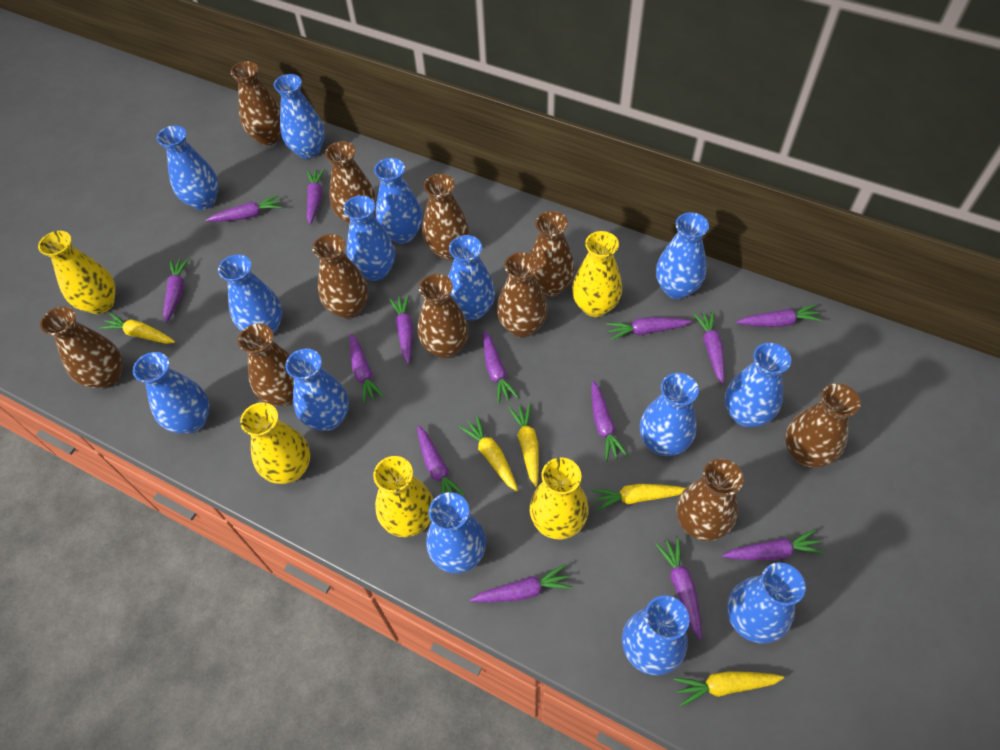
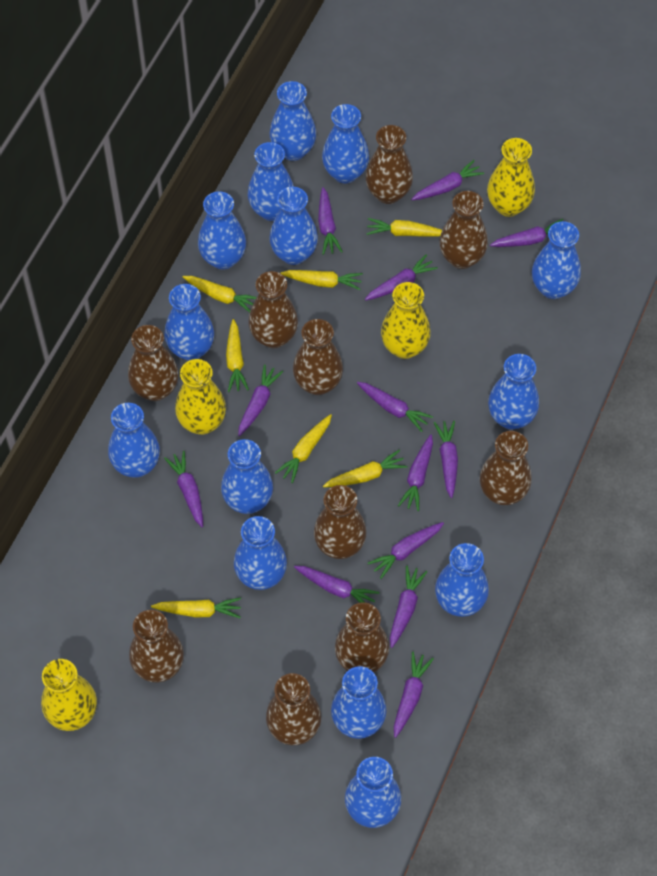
brown vase: [40,306,122,389] [230,61,281,145] [238,324,294,406] [312,234,368,319] [325,141,376,224] [417,274,469,359] [422,174,469,260] [497,252,547,338] [530,211,575,297] [677,459,744,541] [785,383,861,467] = 11 -> [128,325,179,401] [129,610,184,682] [248,271,298,348] [266,673,321,745] [293,319,343,395] [314,485,367,559] [335,602,389,672] [366,125,413,204] [439,191,488,269] [480,431,532,505] = 10
purple carrot: [163,258,189,323] [206,195,282,222] [307,169,325,224] [349,333,384,405] [389,295,413,365] [417,425,466,497] [470,564,572,602] [483,331,519,404] [591,381,628,461] [606,317,692,340] [655,538,702,640] [693,311,725,384] [722,529,824,560] [736,304,823,327] = 14 -> [164,451,203,527] [238,364,283,436] [294,566,379,603] [318,187,343,255] [357,382,433,432] [365,255,438,301] [368,522,444,579] [390,565,427,648] [394,652,434,738] [398,434,433,511] [411,160,484,200] [434,421,458,498] [490,219,563,247] = 13
yellow carrot: [99,313,175,344] [459,416,518,492] [509,403,539,487] [591,484,685,511] [674,671,784,706] = 5 -> [151,597,241,618] [183,276,257,312] [226,319,249,392] [275,414,332,483] [280,270,363,290] [323,450,408,487] [366,218,442,237] = 7
yellow vase: [38,231,115,314] [240,402,310,484] [373,456,433,537] [530,458,589,540] [572,231,622,317] = 5 -> [41,659,97,731] [175,359,226,435] [381,282,431,359] [487,138,535,217] = 4

